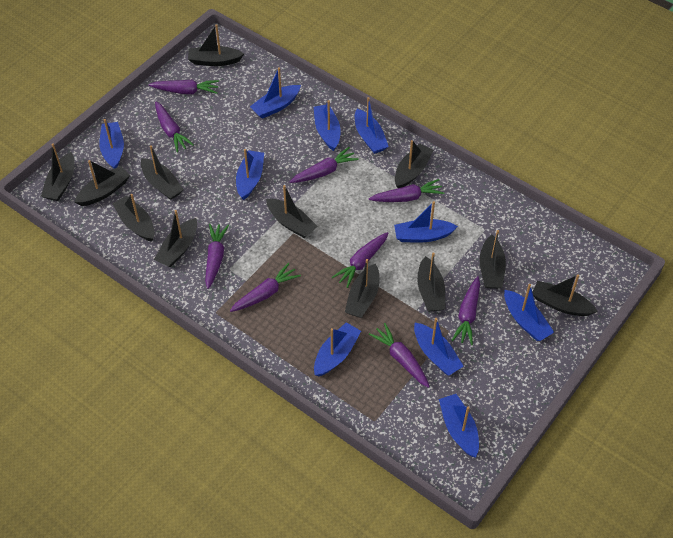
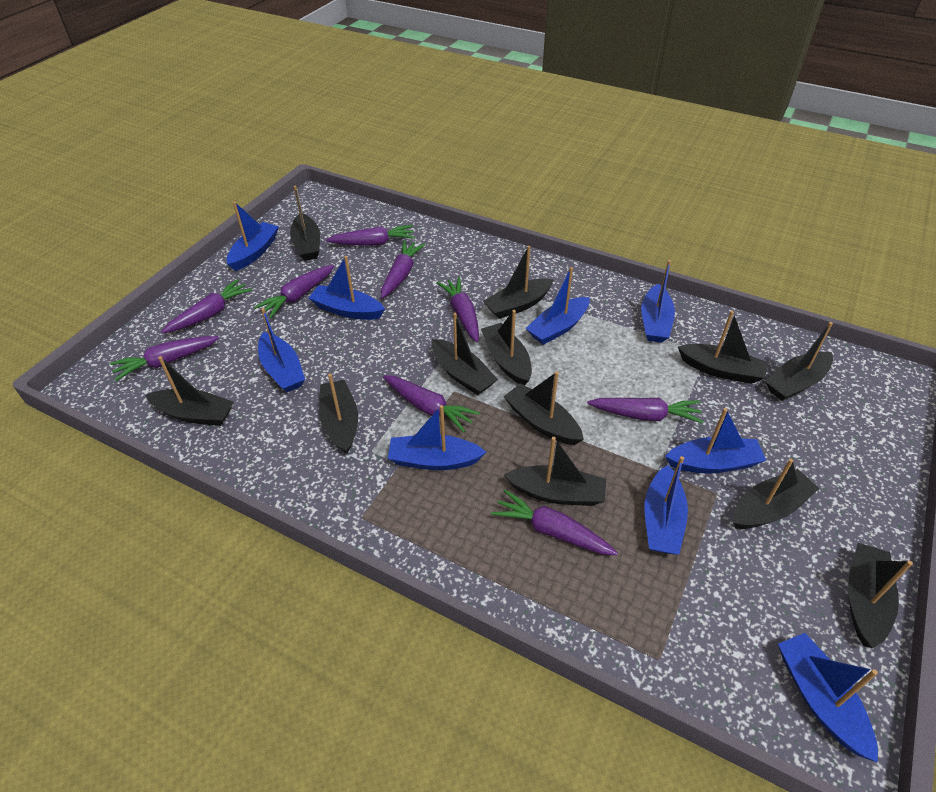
blue boat: [99,119,124,169] [236,149,264,200] [250,67,301,119] [314,100,341,151] [314,322,361,376] [355,97,389,154] [394,201,458,242] [414,318,464,376] [439,394,479,457] [504,284,554,341] = 10 -> [227,202,279,271] [258,308,305,392] [309,256,385,320] [388,405,486,470] [526,267,590,345] [641,260,675,343] [645,456,688,555] [665,408,766,473] [778,633,878,763] = 9

